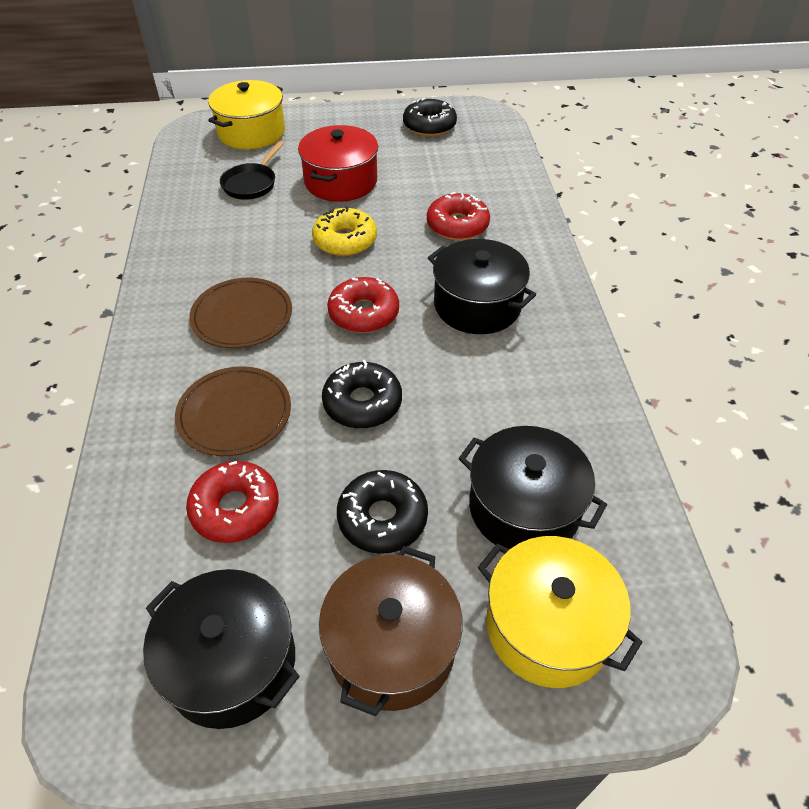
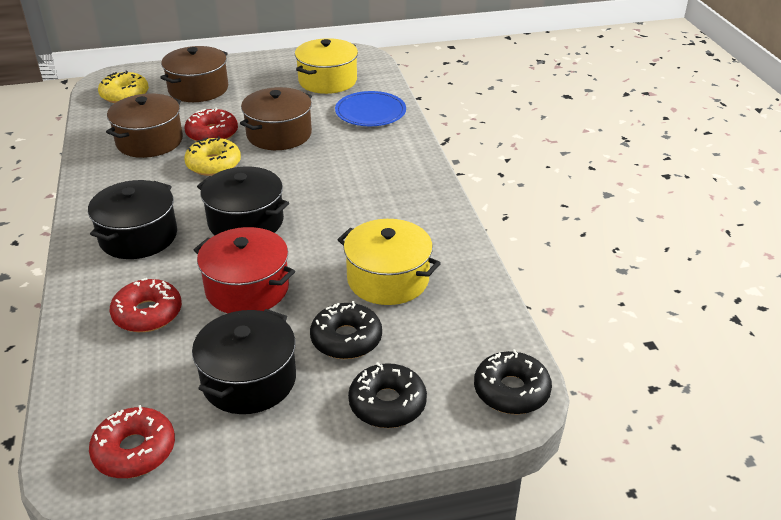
black pan: [220,141,284,200] = 1 -> none = 0
blue plate: none = 0 -> [335,91,406,126] = 1
brown plate: [175,366,291,456] [189,278,292,348] = 2 -> none = 0
brown pot: [319,546,463,716] = 1 -> [106,93,183,158] [160,46,228,102] [240,87,312,150] = 3
yellow donut: [312,206,377,256] = 1 -> [98,71,149,103] [184,136,241,176] = 2

